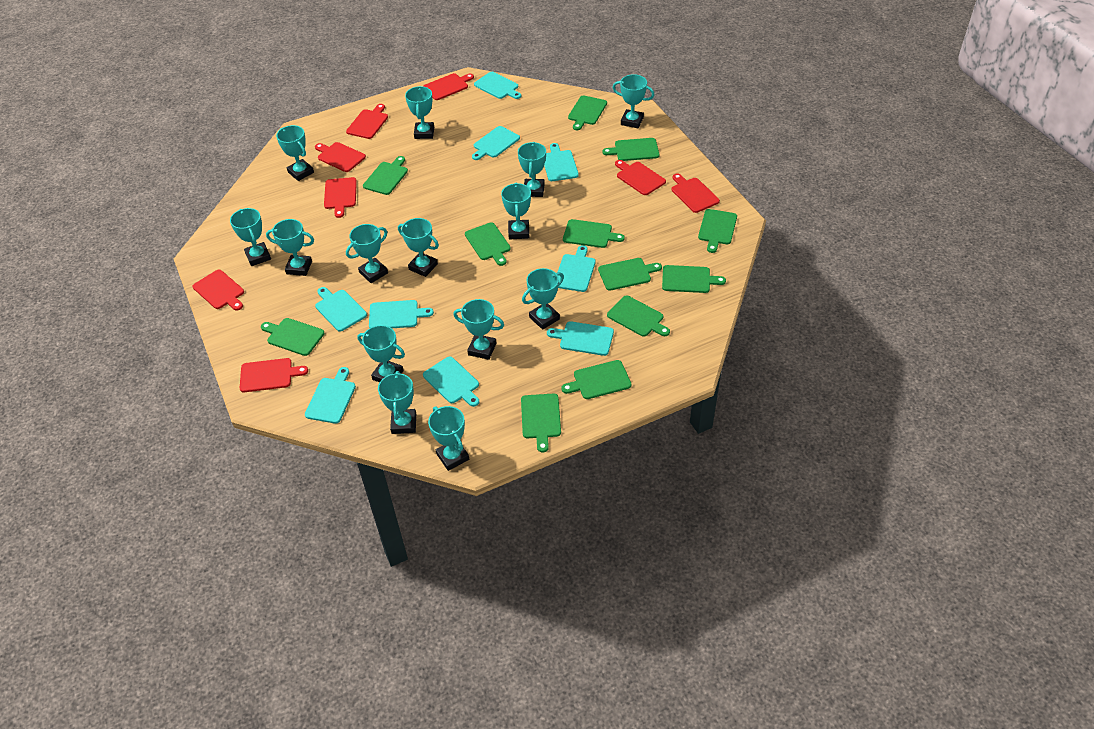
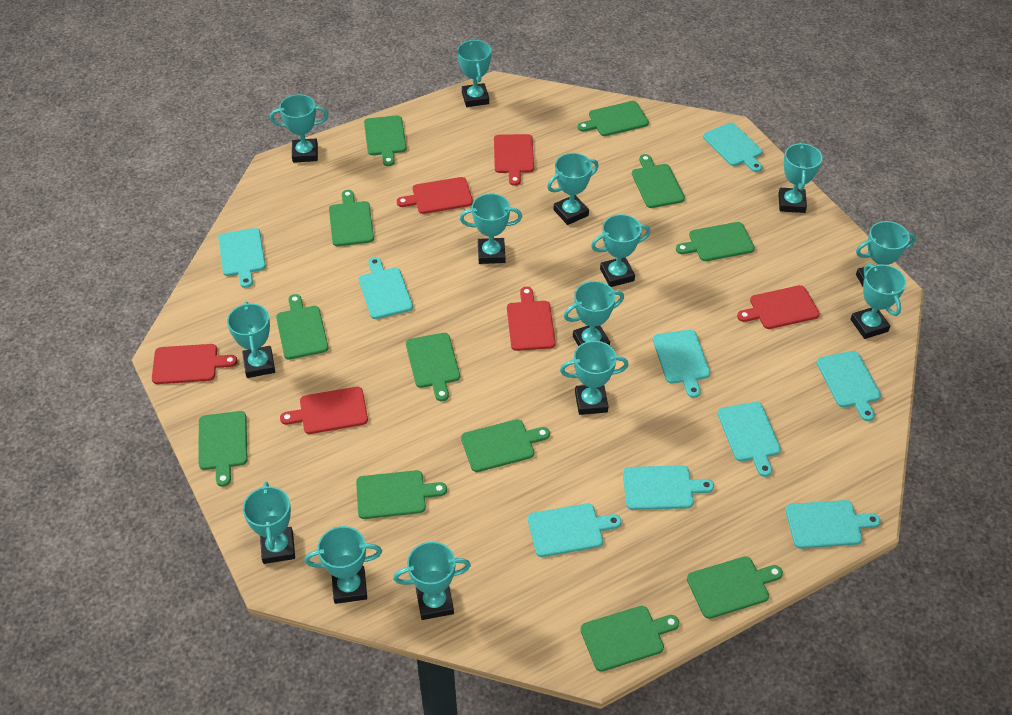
red cutting board: [193,270,244,311] [240,358,308,392] [315,142,366,172] [324,177,357,218] [346,104,388,139] [423,73,474,100] [615,160,666,195] [671,174,720,213] = 8 -> [152,344,238,384] [280,387,368,434] [397,177,473,214] [494,134,534,186] [507,287,556,351] [737,285,820,329] = 6

